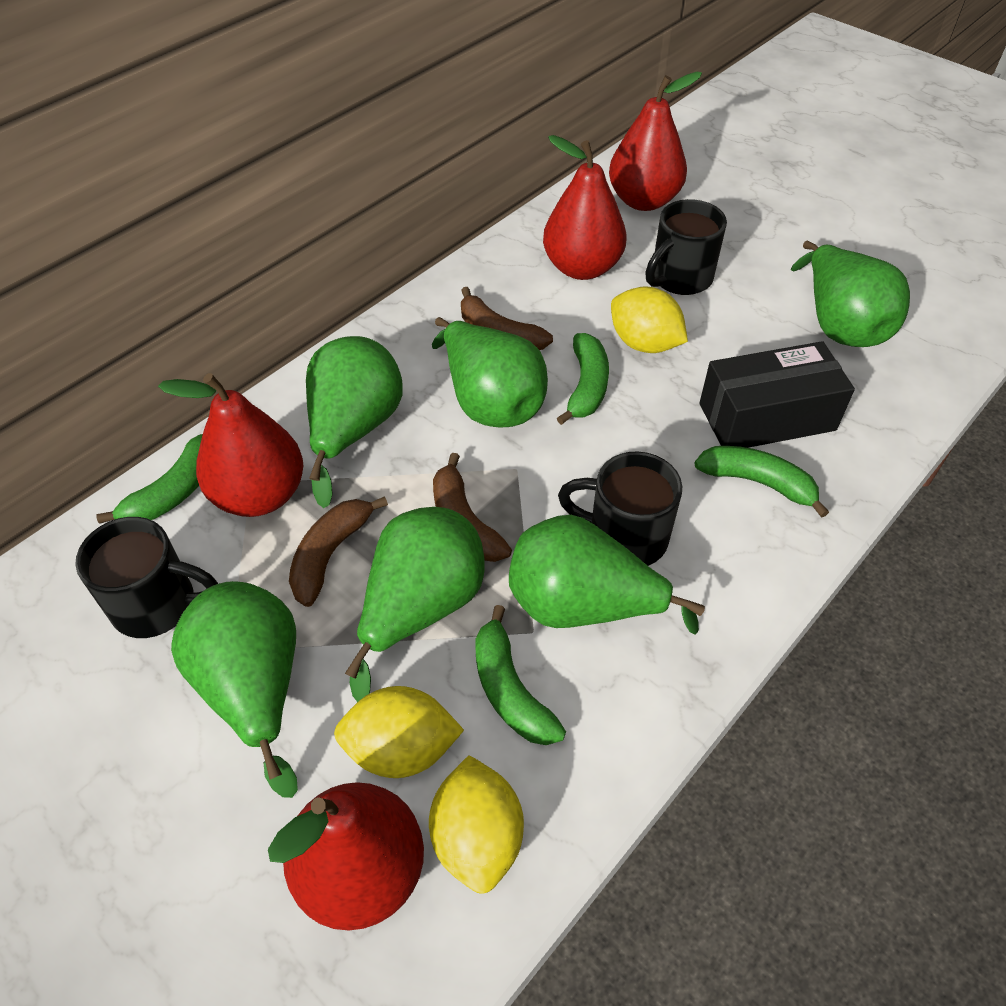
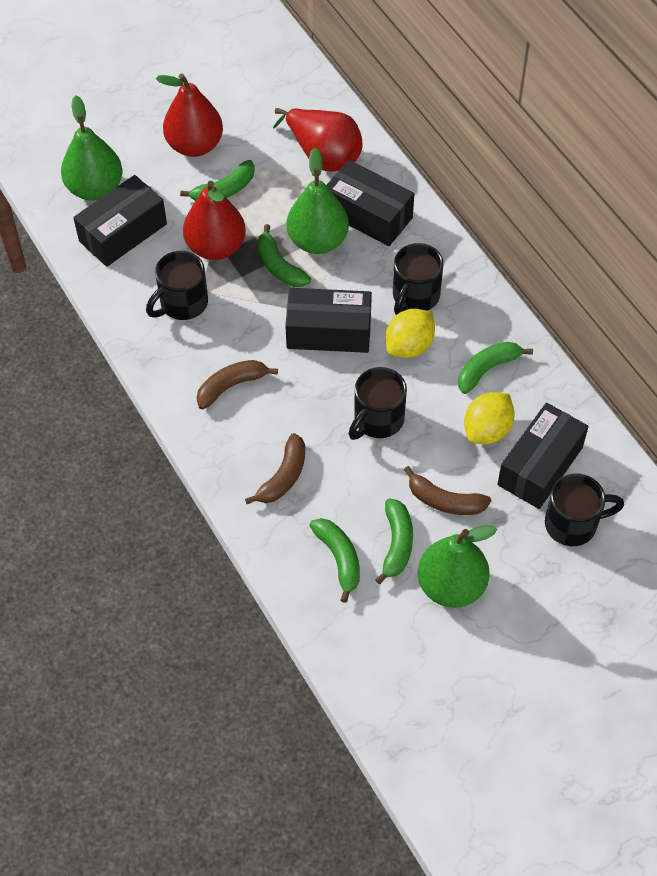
black box: [700,341,855,448] = 1 -> [73,175,167,267] [285,288,372,353] [326,160,414,246] [497,403,589,509] = 4
black mug: [75,517,218,638] [558,452,682,566] [645,199,727,295] = 3 -> [146,251,208,320] [349,367,407,440] [393,243,444,315] [545,473,624,546] = 4
green banana: [96,434,203,524] [475,605,566,745] [557,333,609,425] [694,446,829,518] = 4 -> [180,160,255,201] [257,224,311,287] [309,518,360,603] [375,498,413,584] [458,342,533,394] = 5
green pear: [171,581,298,798] [306,336,403,508] [345,507,485,702] [432,317,548,427] [509,515,705,635] [791,241,910,347] = 6 -> [61,95,123,201] [287,148,349,254] [418,525,497,608] = 3
red pear: [158,373,303,517] [268,782,424,930] [543,135,626,280] [609,72,702,211] = 4 -> [156,73,223,157] [183,181,246,260] [273,108,363,172] = 3
yellow lemon: [334,686,464,778] [429,755,524,894] [611,287,688,353] = 3 -> [385,309,435,358] [464,392,515,444] = 2

